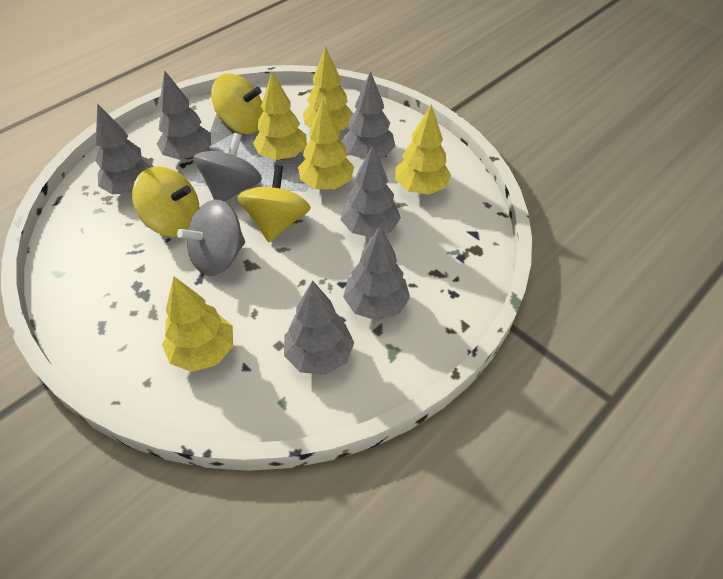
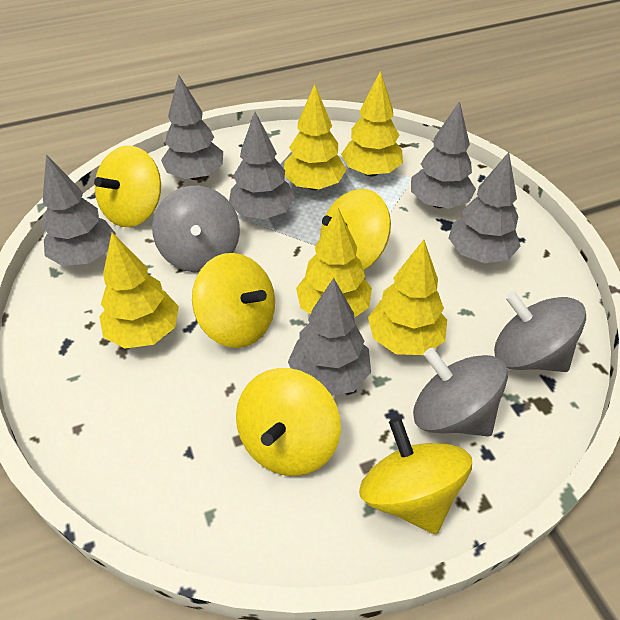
grey spinning top: [177,200,245,276] [194,133,262,202] = 2 -> [152,186,240,272] [413,348,508,437] [494,291,586,372] = 3
yellow spinning top: [132,166,199,237] [211,74,263,134] [238,165,311,242] = 3 -> [94,146,161,227] [192,253,275,348] [236,368,341,476] [320,189,391,270] [359,417,472,534] = 5

